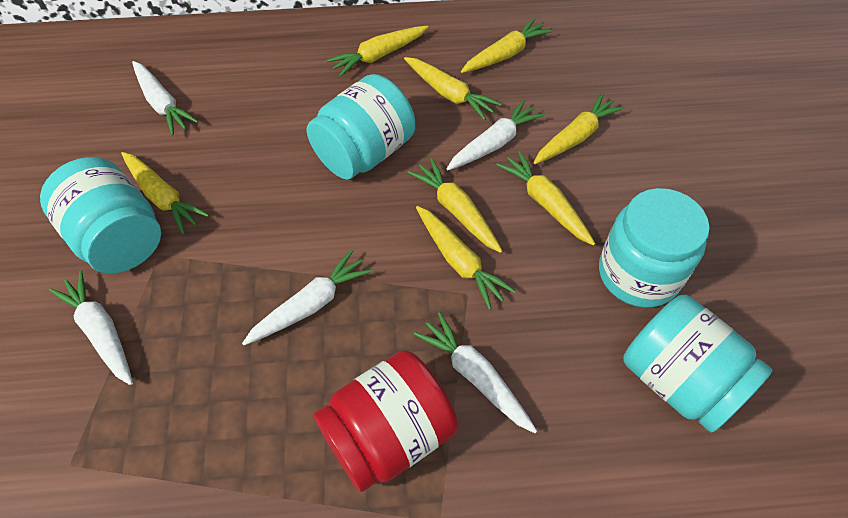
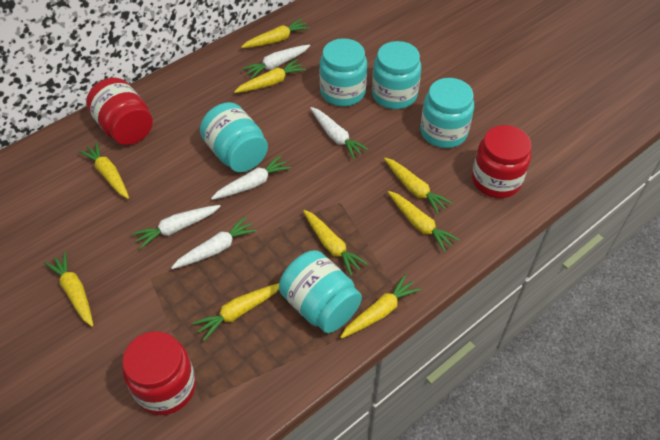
red jar: [313,350,458,492] = 1 -> [86,77,153,145] [122,331,196,415] [472,125,532,198] = 3
turquoise jar: [40,157,161,274] [307,74,415,180] [599,188,709,308] [623,295,772,433] = 4 -> [200,102,268,172] [279,250,362,333] [320,38,367,106] [372,41,421,109] [420,78,474,148] = 5
yellow carrot: [121,152,209,234] [327,26,428,77] [404,57,502,120] [408,158,502,253] [416,206,516,310] [461,18,553,73] [496,151,595,246] [534,93,625,164] = 8 -> [44,252,93,327] [79,142,129,199] [192,283,279,341] [234,59,306,93] [241,18,310,48] [303,210,368,276] [340,274,421,339] [384,158,452,215] [388,191,459,252] = 9

